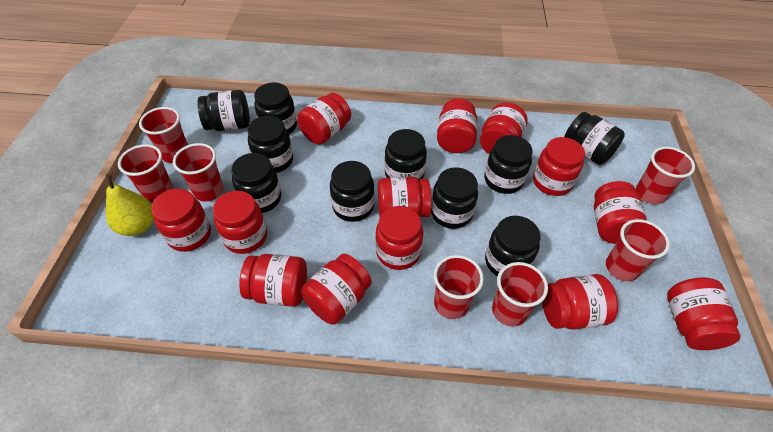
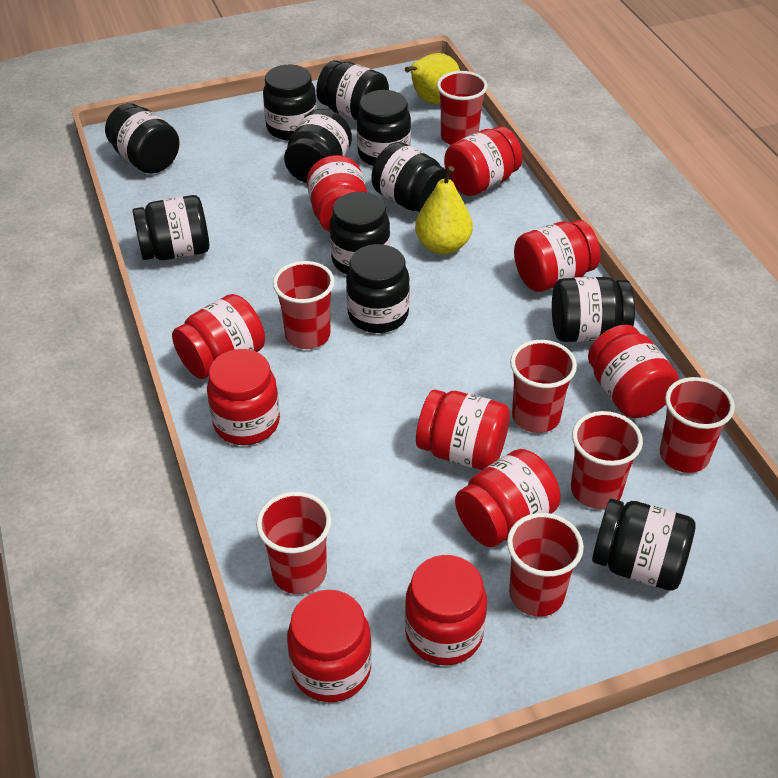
black jar: [197,90,250,131] [231,153,281,213] [247,116,293,173] [254,83,297,134] [330,161,374,222] [384,129,427,180] [431,167,478,229] [484,135,532,194] [485,216,540,276] [564,112,625,165] = 10 -> [105,103,179,174] [133,195,209,260] [263,65,317,141] [284,109,352,183] [316,60,389,121] [330,192,390,274] [346,244,410,333] [357,90,411,166] [372,142,451,212] [552,277,635,342] [592,499,695,591] = 11
red jar: [151,188,211,252] [213,191,267,254] [239,254,307,307] [297,93,351,145] [301,254,372,325] [376,206,423,270] [378,177,432,217] [437,98,478,153] [480,102,528,154] [533,137,585,196] [542,274,618,330] [594,181,647,244] [667,277,741,350] = 13 -> [172,294,265,379] [207,349,280,445] [287,589,372,702] [307,155,367,232] [405,555,487,665] [416,390,510,470] [444,126,523,196] [455,449,560,547] [514,220,600,292] [588,325,679,418] = 10
yellow pear: [106,174,154,236] = 1 -> [405,53,460,104] [415,166,473,254] = 2

